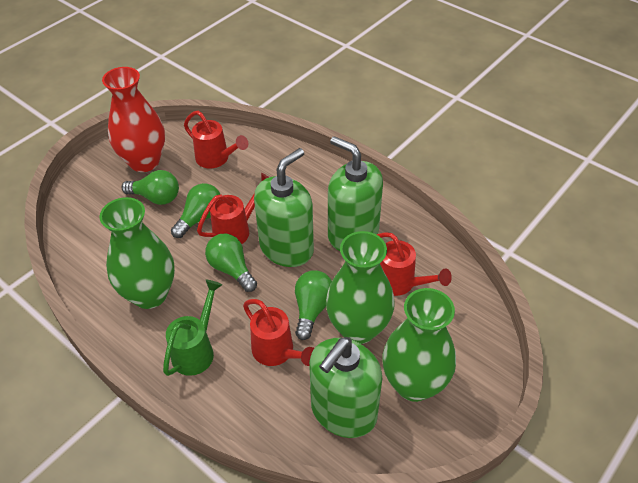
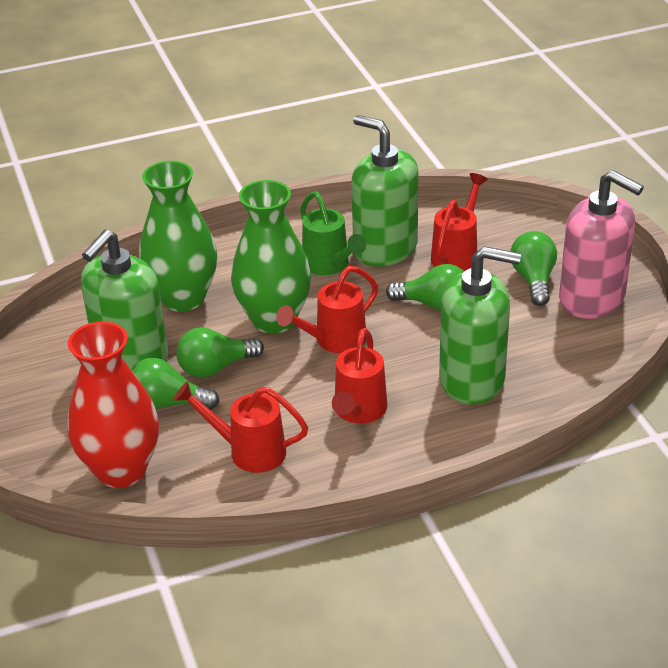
green vase: [99,197,175,309] [326,231,394,344] [382,288,456,402] = 3 -> [139,161,217,312] [231,180,311,334] = 2
pink soap dispenser: none = 0 -> [559,170,644,319] = 1

